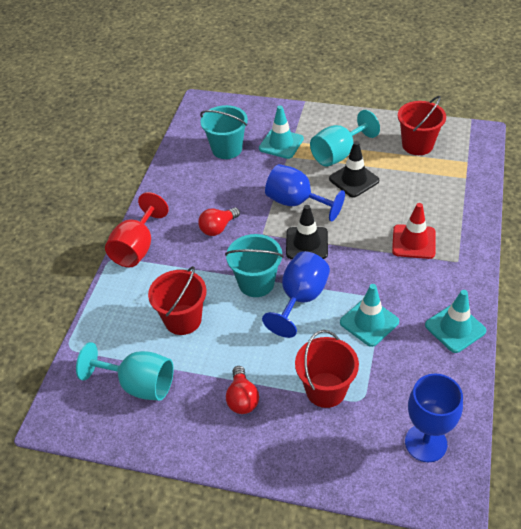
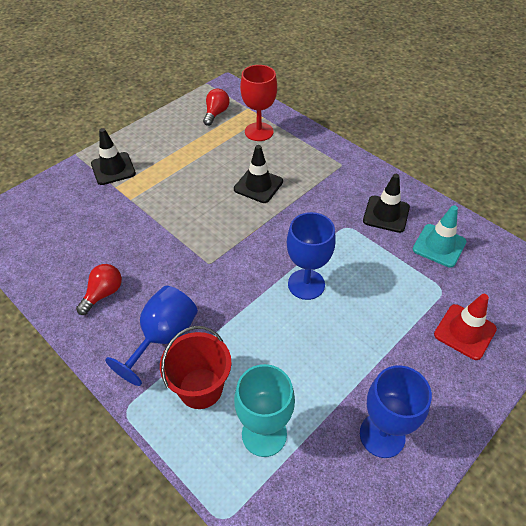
black traffic cone: [286,205,328,259] [329,141,379,198] = 2 -> [91,128,136,185] [234,145,283,203] [363,174,410,233] = 3
red bucket: [148,266,206,335] [295,330,359,408] [398,96,446,155] = 3 -> [160,326,232,409] = 1
turquoise bucket: [200,105,248,159] [225,234,283,297] = 2 -> none = 0
turquoise goblet: [76,342,174,401] [310,110,380,167] = 2 -> [234,364,295,457] = 1
turquoise traffic cone: [259,106,304,159] [340,284,399,347] [425,290,486,353] = 3 -> [413,205,467,268] = 1

